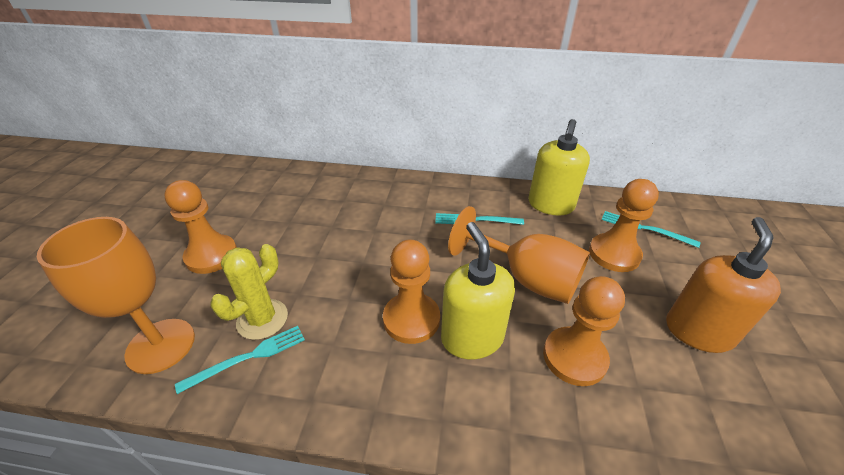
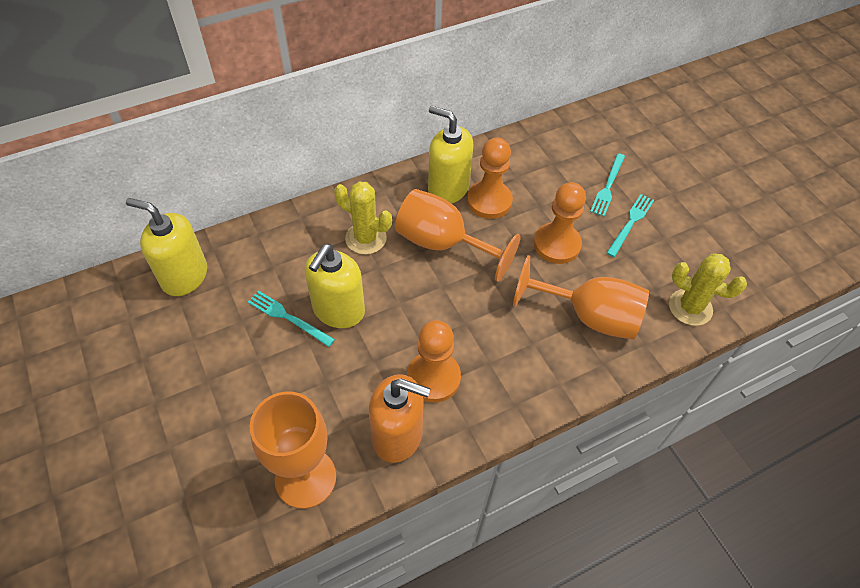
orange goblet: [37,217,195,374] [448,206,590,304] = 2 -> [250,391,336,509] [395,189,521,282] [513,255,649,340] = 3
orange pawn: [164,180,237,274] [383,240,440,344] [543,276,625,386] [589,179,659,272] = 4 -> [407,320,461,403] [467,138,513,219] [534,182,586,264] = 3
yellow cactus: [211,244,288,340] = 1 -> [334,181,392,254] [669,253,747,326] = 2
yellow soap dispenser: [441,222,515,359] [528,119,590,216] = 2 -> [126,198,207,296] [305,244,365,328] [428,105,473,204] = 3

